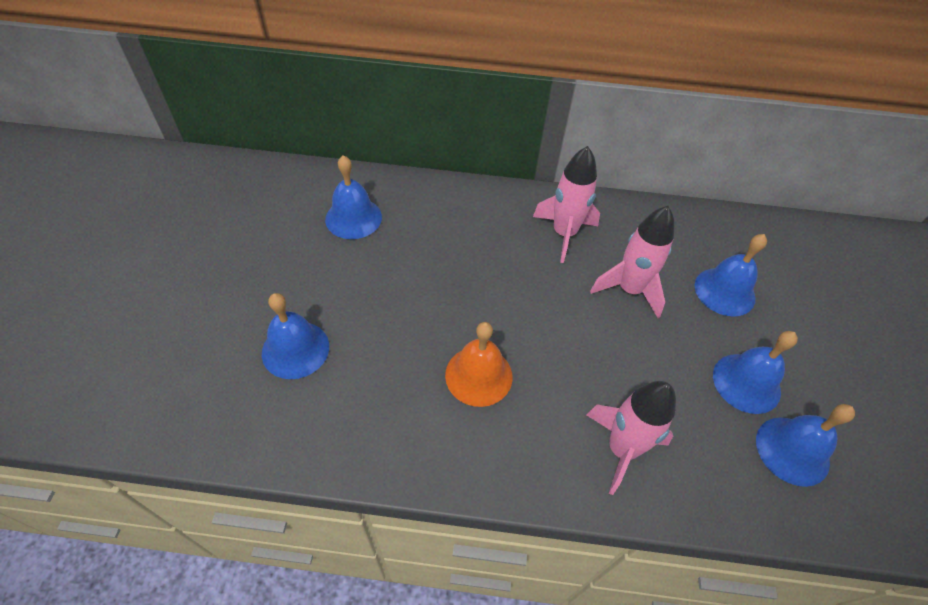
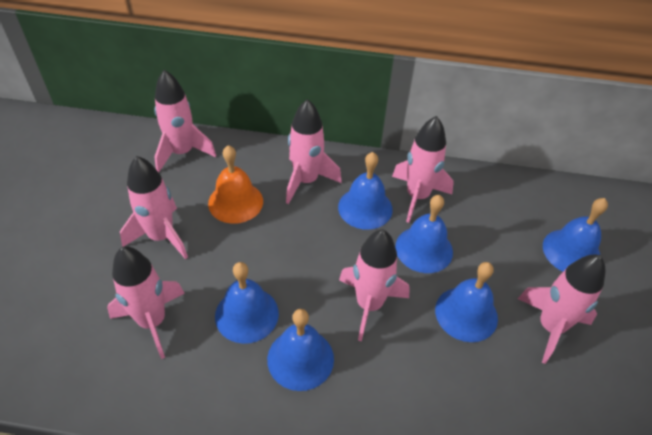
blue bell: [262,293,329,379] [325,155,382,239] [695,234,767,316] [713,331,798,414] [756,404,855,487] = 5 -> [215,262,279,344] [267,309,334,391] [338,152,393,230] [395,195,453,273] [435,262,498,342] [543,198,608,272] = 6
pink rocket: [533,146,600,263] [587,381,676,495] [590,206,674,318] = 3 -> [107,246,185,359] [120,156,188,259] [154,70,216,172] [286,99,342,204] [339,229,410,341] [392,116,454,223] [517,255,605,364] = 7

